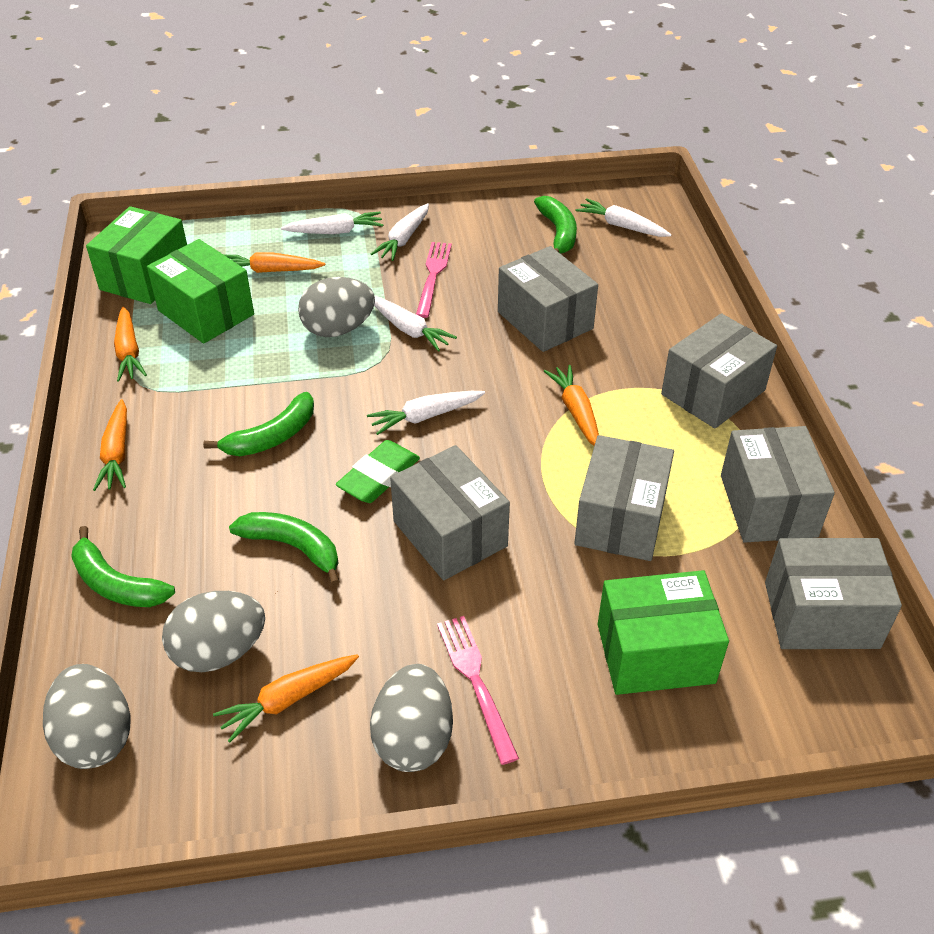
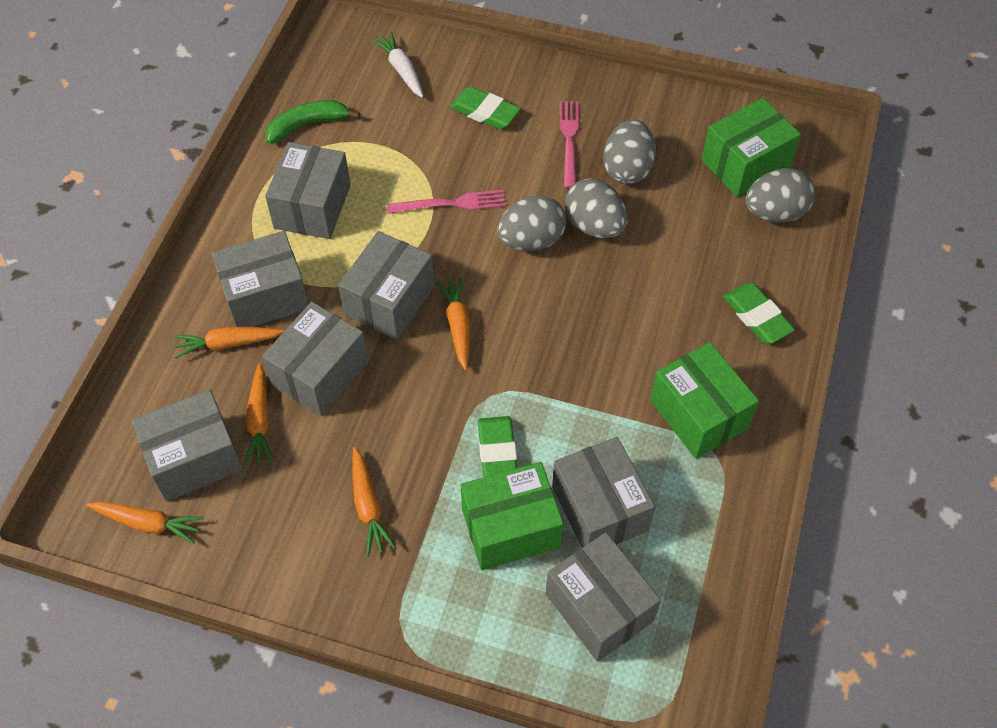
green banana: [71,526,175,607] [203,392,314,456] [229,512,340,586] [534,196,577,254] = 4 -> [266,100,360,144] = 1
green eraser: [336,440,420,503] = 1 -> [450,86,521,129] [478,416,517,477] [723,283,795,344] = 3
grey box: [390,445,510,580] [498,246,598,352] [574,435,674,561] [661,313,777,428] [721,426,835,543] [765,538,902,649] = 6 -> [132,389,243,501] [211,231,309,327] [262,302,369,416] [265,142,351,239] [338,231,435,340] [546,532,661,662] [552,437,655,548] = 7
white carrot: [281,212,383,234] [367,391,485,435] [371,203,429,261] [374,296,457,352] [575,198,672,237] = 5 -> [371,32,423,98] = 1

